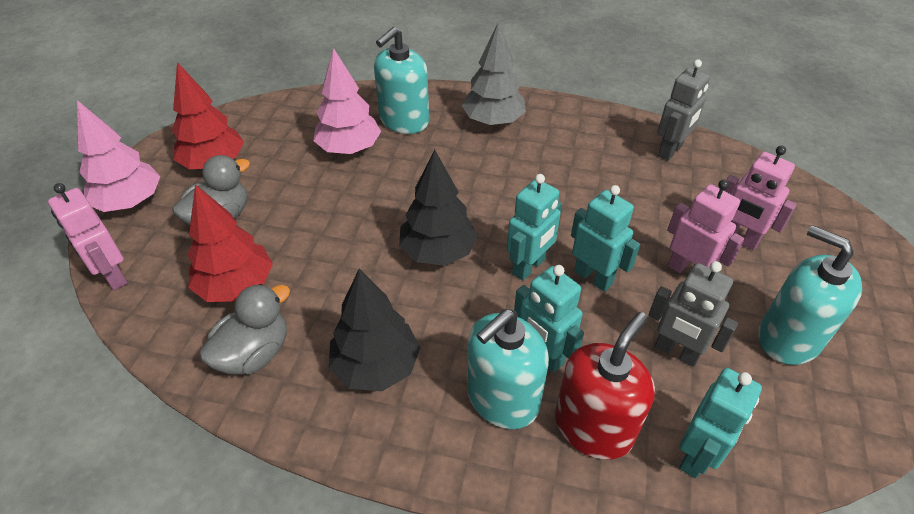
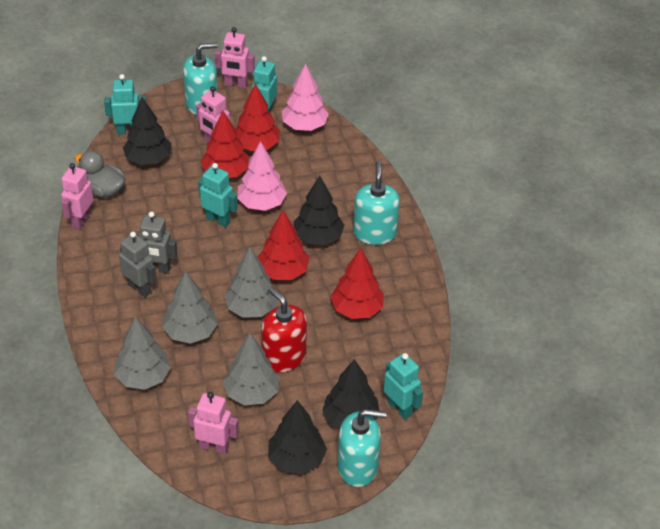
black tree: [329,268,420,391] [399,150,478,266] = 2 -> [123,97,171,165] [268,400,327,474] [294,176,345,245] [322,359,380,429] = 4
grey duck: [172,155,250,225] [199,284,290,375] = 2 -> [75,150,125,198] = 1
grey tree: [461,21,526,126] = 1 -> [114,316,171,390] [162,271,217,344] [223,333,279,405] [224,247,277,318] = 4
pink robot: [48,183,127,290] [667,180,744,273] [723,146,797,250] = 3 -> [61,163,94,230] [188,392,239,454] [196,86,230,142] [215,27,255,88] = 4
red tree: [172,62,244,169] [187,184,273,302] = 2 -> [200,111,249,178] [235,84,280,151] [257,210,310,280] [331,248,384,319] = 4

